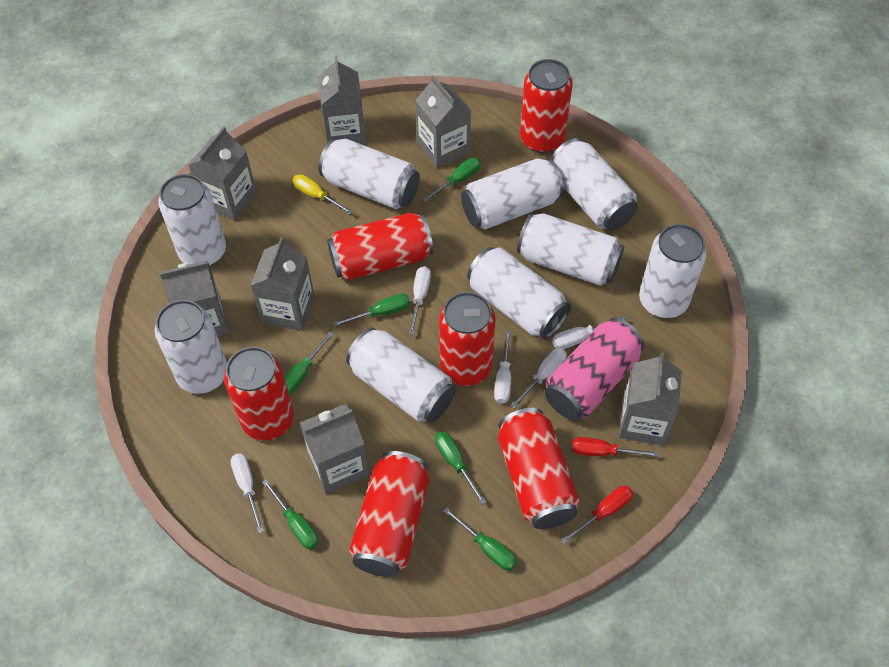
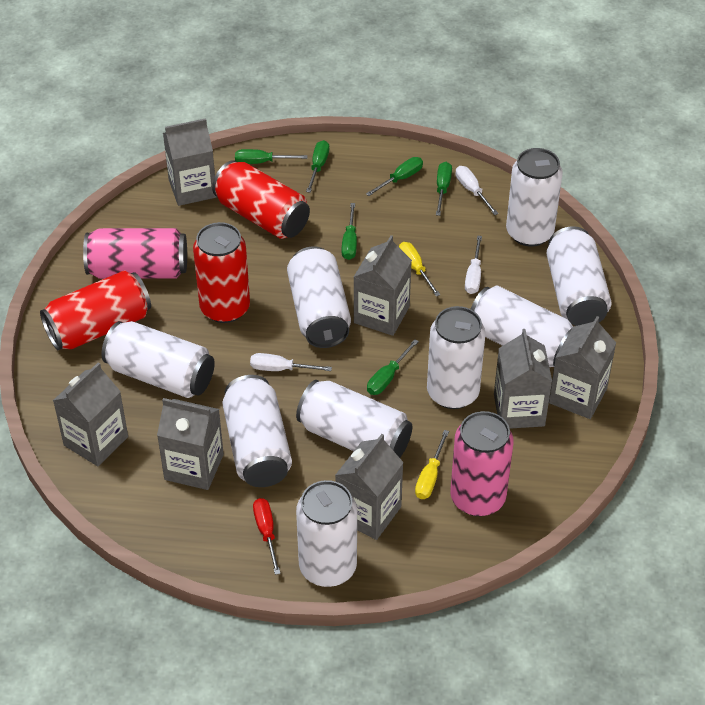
pink can: [545,318,644,420] = 1 -> [83,228,187,279] [450,411,513,516] = 2
red can: [224,347,294,441] [327,213,433,281] [349,451,429,577] [439,292,495,386] [498,408,580,529] [520,59,573,153] = 6 -> [40,271,151,351] [193,222,250,323] [212,160,310,239] = 3
red screwdriver: [562,486,633,544] [572,437,659,457] = 2 -> [253,498,281,575] = 1
white screwdriver: [231,453,264,533] [409,266,431,335] [494,330,511,404] [511,348,567,408] [552,315,627,349] = 5 -> [250,353,332,371] [455,166,499,215] [465,236,482,294] = 3
yellow screwdriver: [292,174,353,214] = 1 -> [399,242,440,297] [415,430,449,499] = 2

